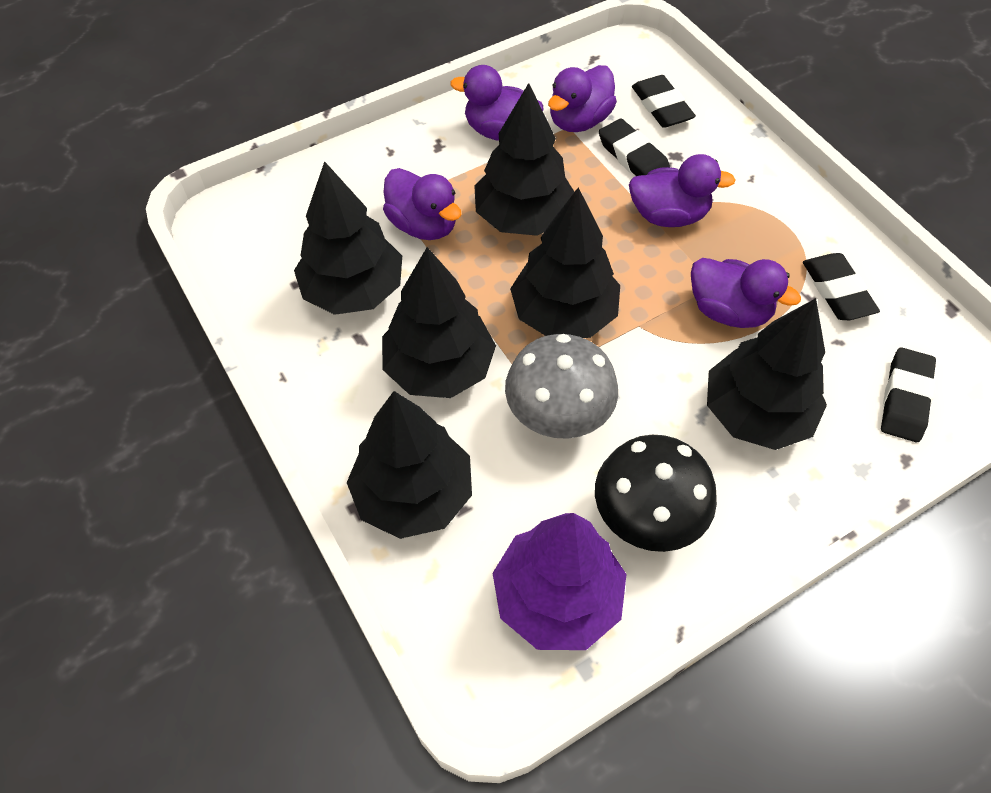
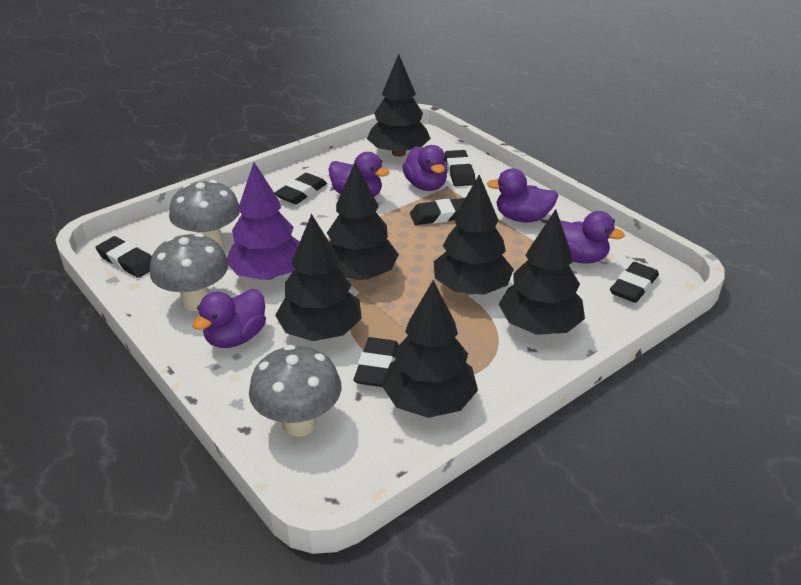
black eraser: [599,119,670,176] [632,75,696,128] [803,253,880,320] [881,347,936,442] = 4 -> [96,236,152,278] [275,173,327,204] [353,337,398,387] [410,198,465,225] [445,150,475,186] [610,262,659,303] = 6
black mushroom: [595,435,717,552] = 1 -> none = 0
grey mushroom: [505,334,618,439] = 1 -> [150,233,229,311] [169,180,240,247] [249,345,341,437] = 3

